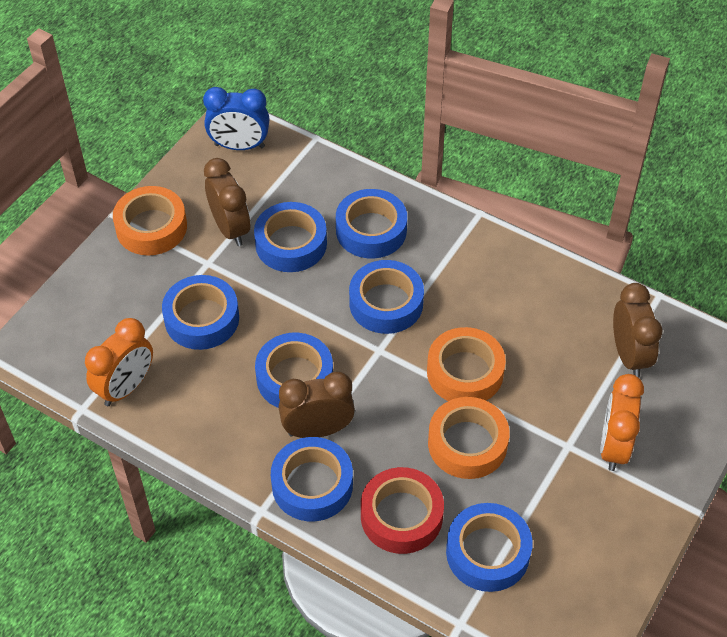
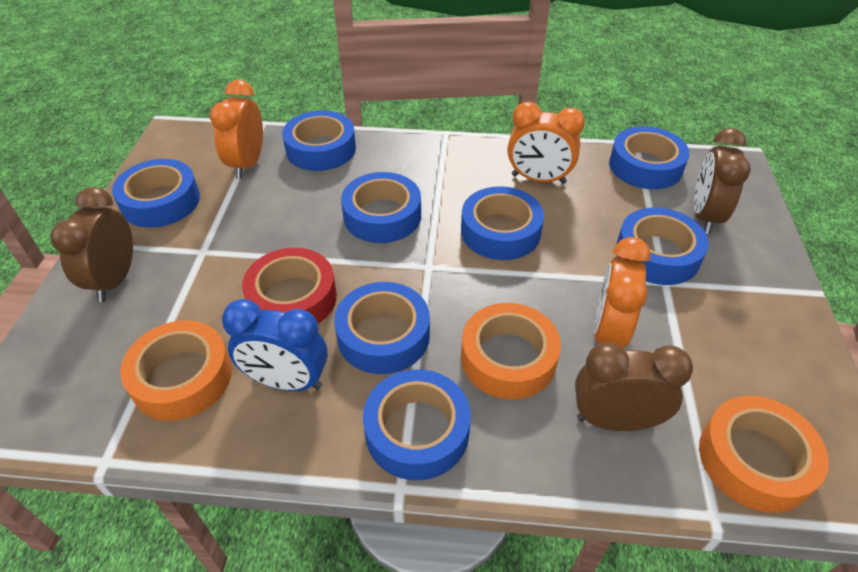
blue tape: [162,275,239,350] [254,202,327,272] [255,333,333,408] [271,437,353,521] [336,189,407,258] [349,260,424,334] [446,503,533,592] = 7 -> [112,159,200,228] [282,111,356,171] [334,282,430,374] [341,172,421,243] [363,369,471,480] [461,186,544,260] [609,126,690,189] [616,208,709,285] = 8
orange clock: [85,318,153,406] [600,374,644,471] = 2 -> [210,80,263,179] [508,102,585,184] [594,237,651,348] = 3

